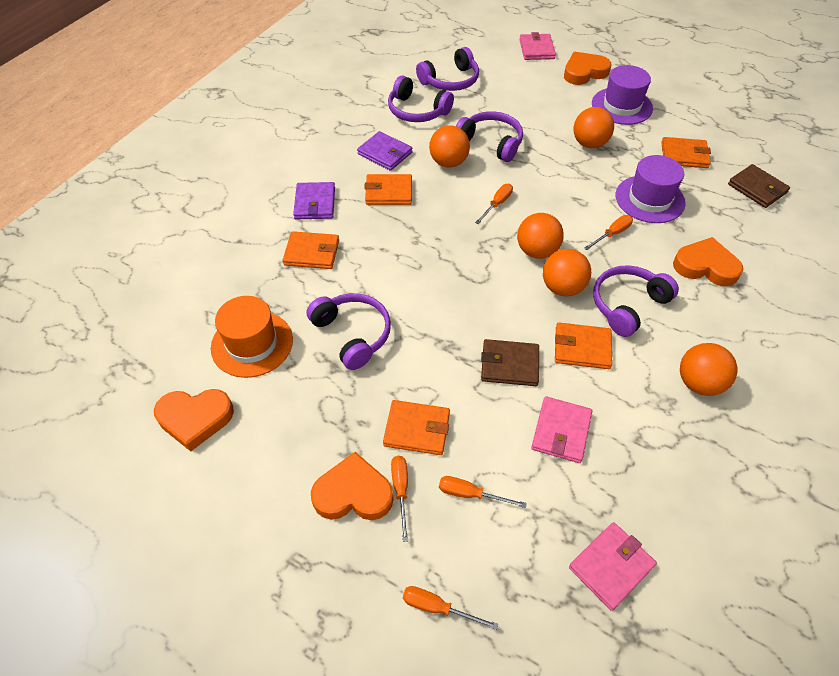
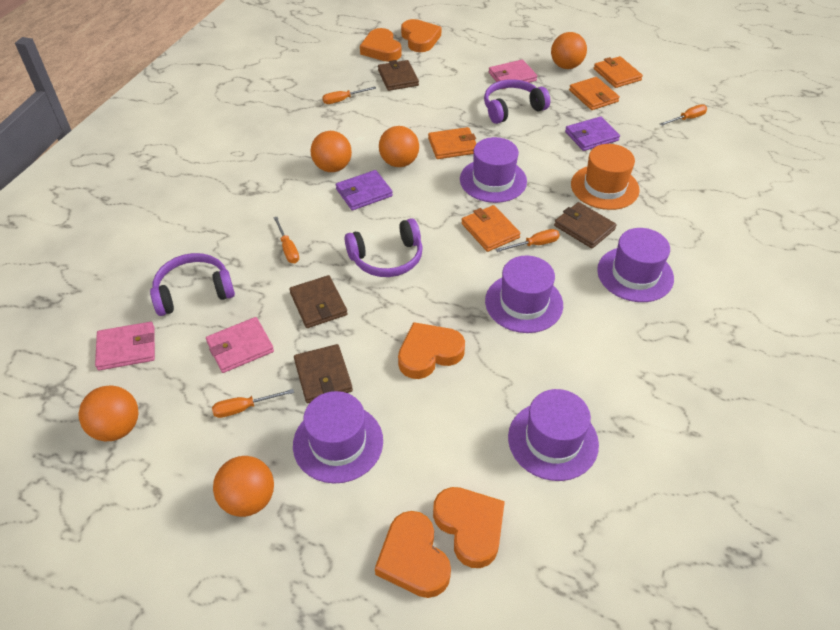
brown wallet: [481,339,539,386] [728,164,790,208] = 2 -> [289,275,348,328] [294,344,353,403] [378,60,419,91] [554,202,617,248] = 4
orange heart: [154,389,234,451] [311,452,393,520] [564,52,611,85] [673,237,743,286] = 4 -> [360,28,402,62] [375,511,451,598] [398,322,465,379] [401,19,441,52] [433,487,505,568] = 5
orange wallet: [283,231,339,269] [364,174,412,205] [383,400,450,455] [555,323,612,369] [661,137,711,168] = 5 -> [428,127,476,159] [461,205,521,252] [569,77,620,110] [594,56,643,88] = 4
purple hat: [592,65,653,125] [615,155,686,223] = 2 -> [293,391,383,484] [460,137,527,203] [485,256,563,333] [508,389,599,481] [597,228,674,302] = 5
purple headphones: [306,293,391,370] [388,75,454,122] [416,47,479,91] [456,111,523,162] [593,265,679,337] = 5 -> [150,253,235,316] [345,218,423,277] [484,79,550,124] = 3

